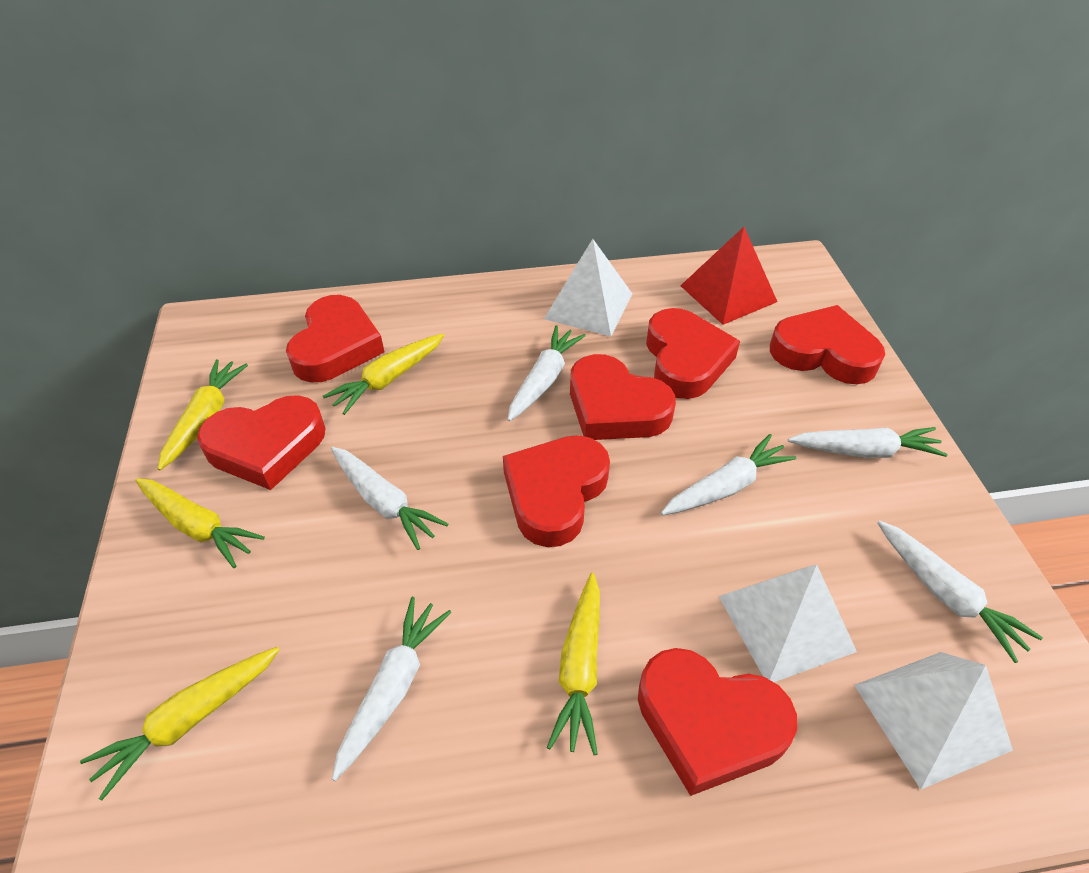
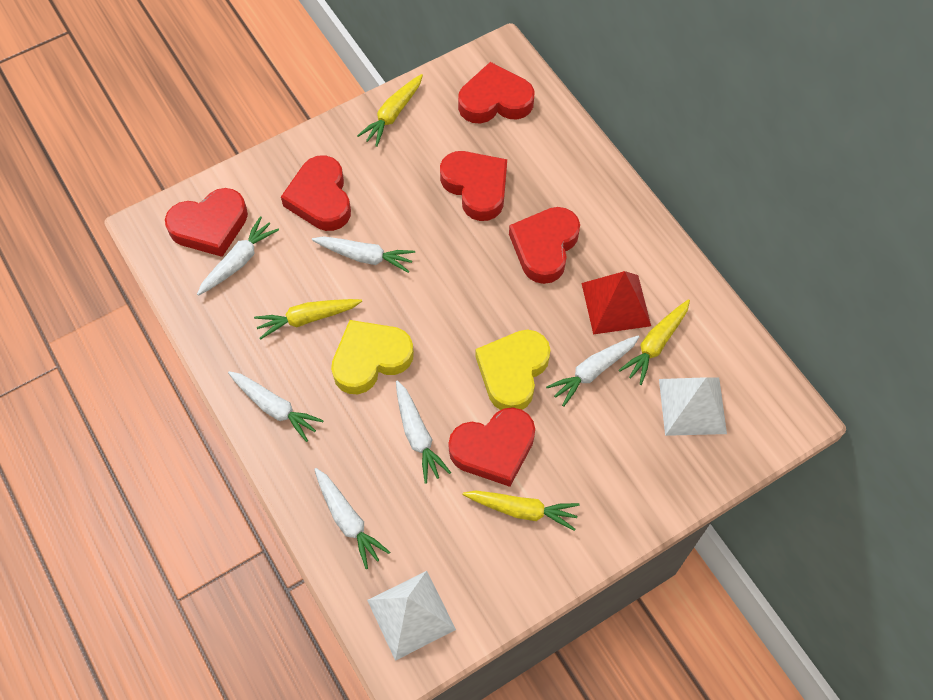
red heart: [197,395,326,490] [286,295,384,382] [503,435,610,547] [570,354,676,440] [638,648,797,796] [646,308,740,399] [770,305,885,384] = 7 -> [165,188,248,257] [281,155,351,231] [440,151,507,221] [448,407,535,487] [458,62,534,124] [509,207,580,284] = 6
white pyramid: [544,239,633,337] [719,564,857,682] [854,652,1013,789] = 3 -> [367,571,456,661] [659,377,727,436] = 2
yellow carrot: [80,647,280,801] [135,478,265,568] [158,359,248,471] [323,334,445,415] [547,573,600,755] = 5 -> [254,299,362,340] [357,74,423,147] [462,491,580,531] [619,299,690,385] = 4
yellow heart: none = 0 -> [331,320,414,394] [475,330,550,410] = 2

